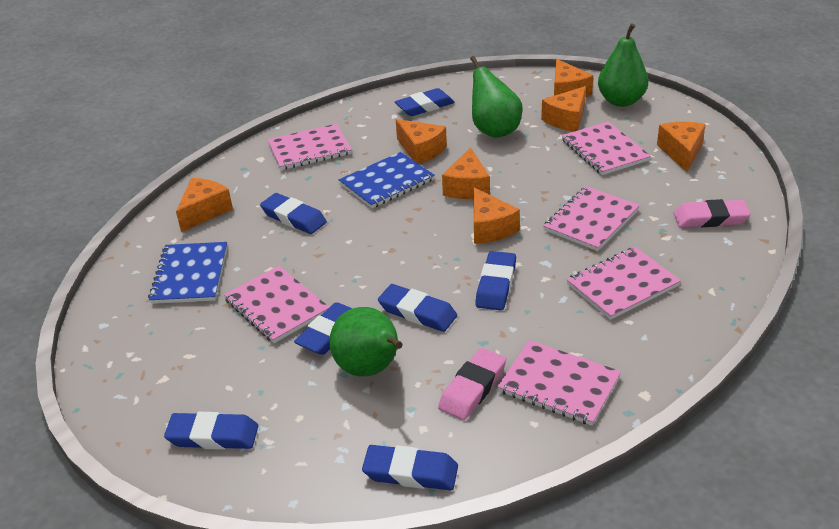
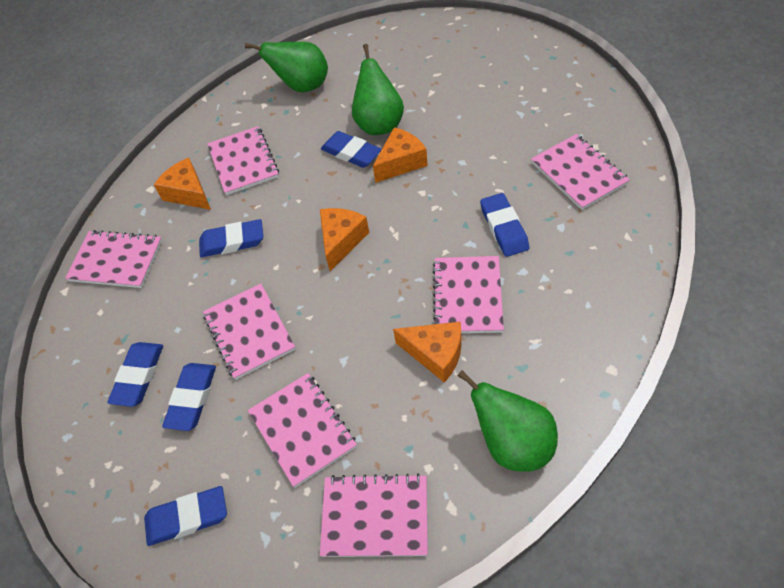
blue eraser: [164,412,258,450] [260,193,327,234] [294,302,352,355] [362,445,458,490] [378,284,457,332] [395,88,455,116] [475,251,516,310] = 7 -> [107,342,163,407] [144,486,227,546] [162,363,216,431] [199,219,263,257] [321,131,382,168] [480,193,529,257] = 6
blue notebook: [148,242,228,304] [339,152,435,208] = 2 -> none = 0
orange cheese: [176,178,233,232] [396,119,447,164] [442,147,490,199] [473,187,520,244] [541,86,586,131] [554,59,593,98] [657,122,706,172] = 7 -> [154,158,211,210] [320,208,369,271] [373,127,428,183] [393,322,461,383] = 4
pink eraser: [438,348,506,420] [674,199,751,227] = 2 -> none = 0
pink notebook: [224,266,329,343] [267,124,352,170] [497,340,621,426] [543,186,640,251] [562,121,651,175] [566,247,681,320] = 6 -> [65,230,162,288] [203,284,295,380] [207,126,279,195] [248,373,357,488] [320,474,428,557] [433,256,504,333] [531,134,630,210] = 7

